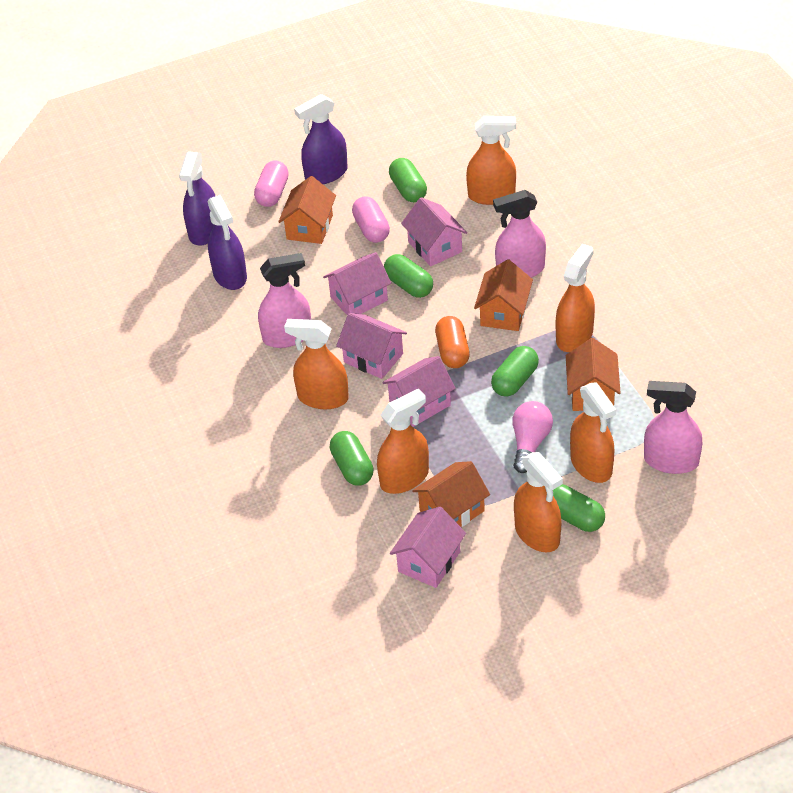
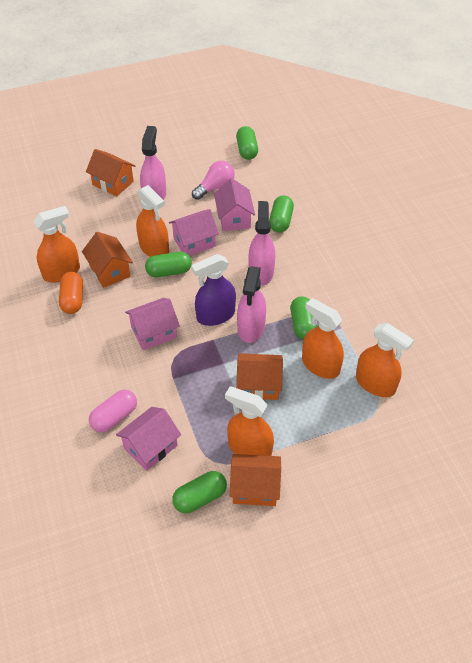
orange spray bottle: [284,319,349,409] [377,389,429,494] [466,116,516,205] [514,452,563,552] [556,244,595,352] [570,382,616,483] = 6 -> [33,206,80,283] [136,185,169,257] [225,387,274,456] [302,298,344,379] [356,323,414,397] = 5
pink capsule: [254,161,289,207] [352,196,390,243] = 2 -> [89,390,137,432] = 1
pink house: [323,252,391,315] [336,313,407,379] [382,356,455,427] [390,507,466,588] [401,197,467,266] = 5 -> [116,407,181,471] [125,298,180,350] [169,209,219,256] [214,179,255,231] = 4
purple spray bottle: [179,151,215,246] [207,195,247,290] [294,94,348,184] = 3 -> [191,254,236,326] = 1

